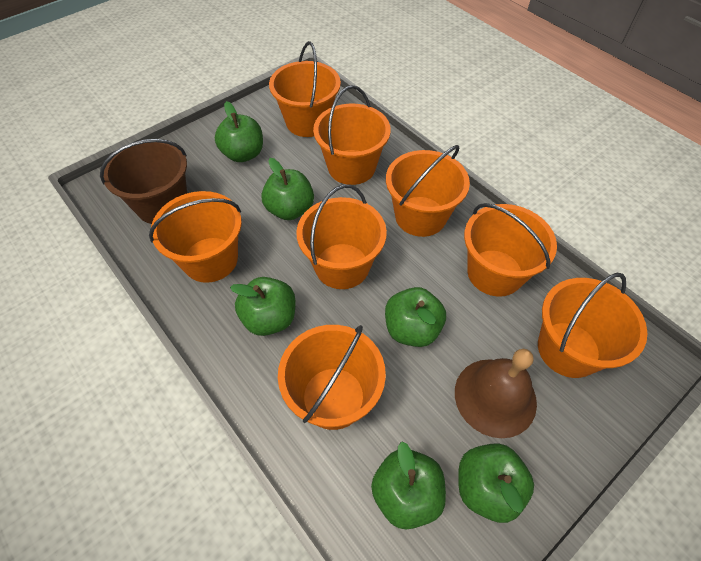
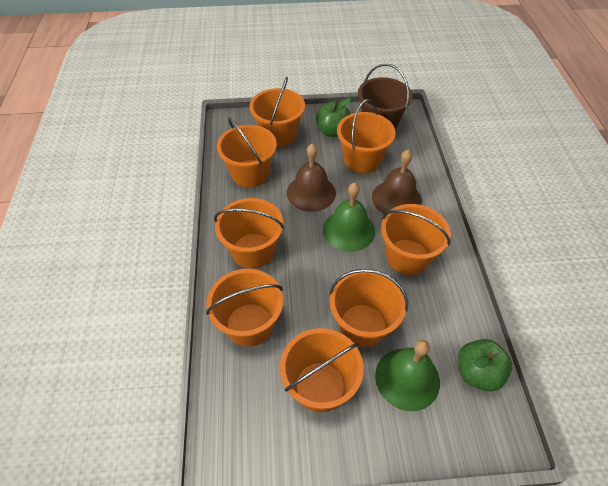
brown bell: [455,349,537,438] = 1 -> [287,144,336,212] [372,150,422,214] = 2
green apple: [215,101,263,162] [230,277,296,336] [261,158,314,220] [371,441,446,530] [385,287,446,347] [458,443,534,523] = 6 -> [316,98,351,137] [458,339,512,391] = 2
green bell: none = 0 -> [323,183,375,252] [375,340,440,411] = 2

